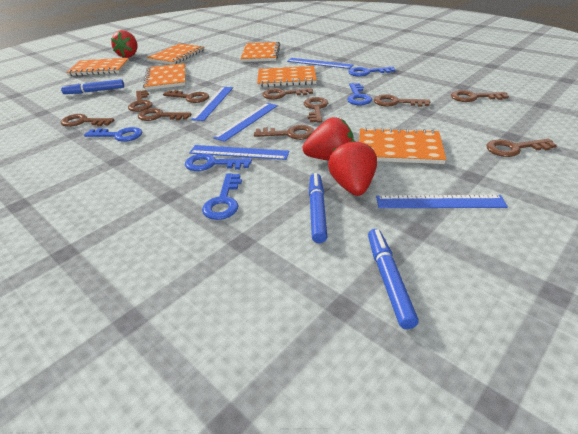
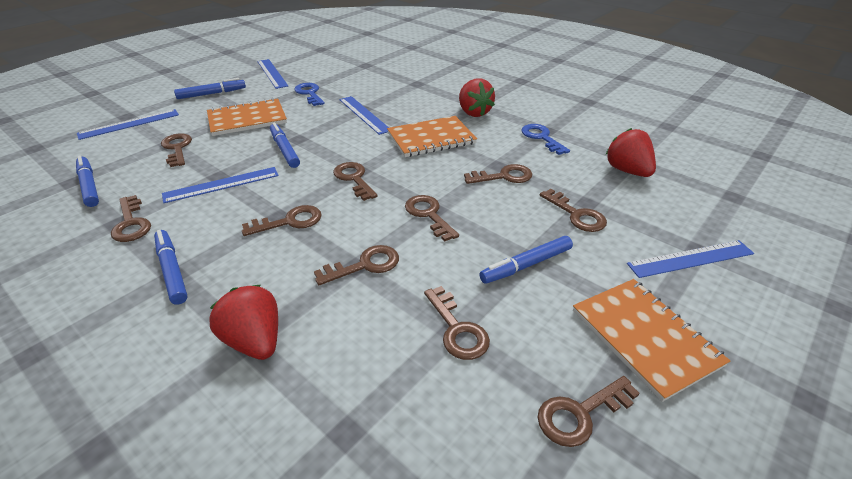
blue key: [84,127,142,142] [185,154,252,171] [202,173,242,220] [347,83,372,105] [348,67,395,77] = 5 -> [294,83,325,106] [522,124,570,155] = 2
blue marker: [61,79,124,94] [309,173,327,243] [368,229,419,329] = 3 -> [76,155,99,207] [154,230,188,305] [174,78,246,99] [270,123,300,168] [479,236,573,284] = 5
orange notebook: [66,58,129,76] [143,63,186,90] [147,43,204,65] [240,42,280,62] [257,66,317,87] [359,127,446,164] = 6 -> [207,98,287,136] [387,116,477,157] [573,279,730,402] = 3

